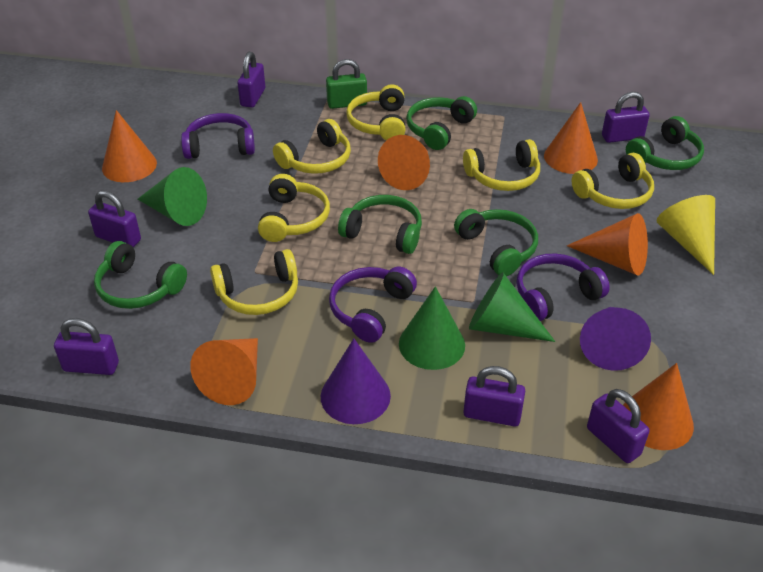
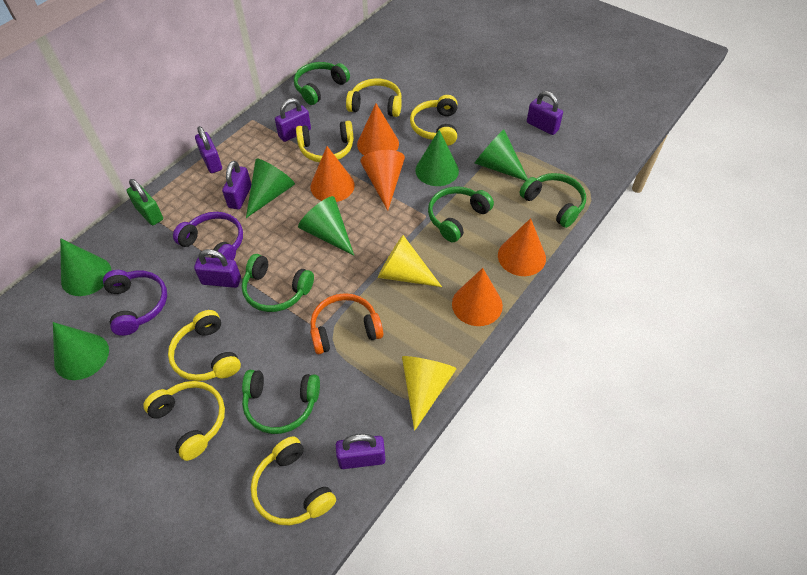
green cone: [138,167,207,226] [399,286,465,370] [469,272,555,342] = 3 -> [53,322,109,380] [60,238,112,296] [246,159,295,218] [298,196,354,255] [415,130,459,186] [475,129,528,181] = 6
orange cone: [102,110,157,182] [190,338,258,405] [378,135,430,190] [544,102,598,174] [567,213,648,275] [623,363,694,450] = 6 -> [310,146,355,202] [357,104,399,155] [360,150,405,211] [452,268,503,326] [498,218,546,276] = 5
orange headphones: none = 0 -> [310,293,383,354] = 1
purple cone: [321,338,391,424] [580,307,651,371] = 2 -> none = 0
purple headphones: [181,113,255,159] [329,267,417,343] [517,253,610,321] = 3 -> [103,270,167,336] [173,212,243,260] = 2
yellow cone: [657,195,715,275] = 1 -> [378,235,442,287] [402,356,457,431] = 2

